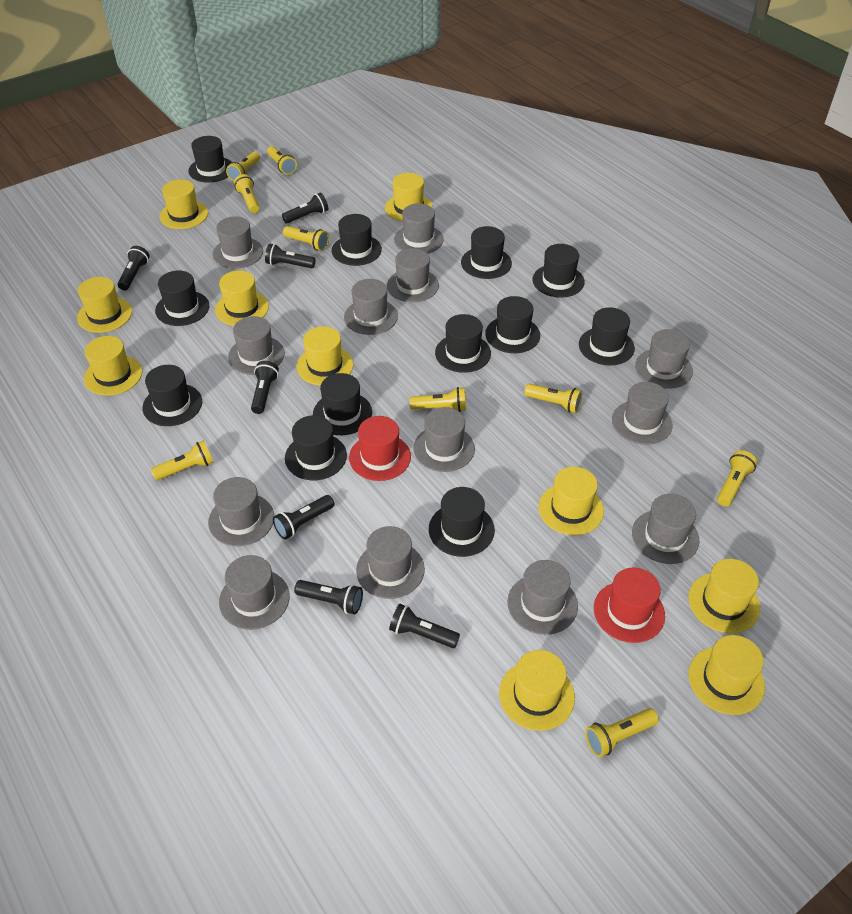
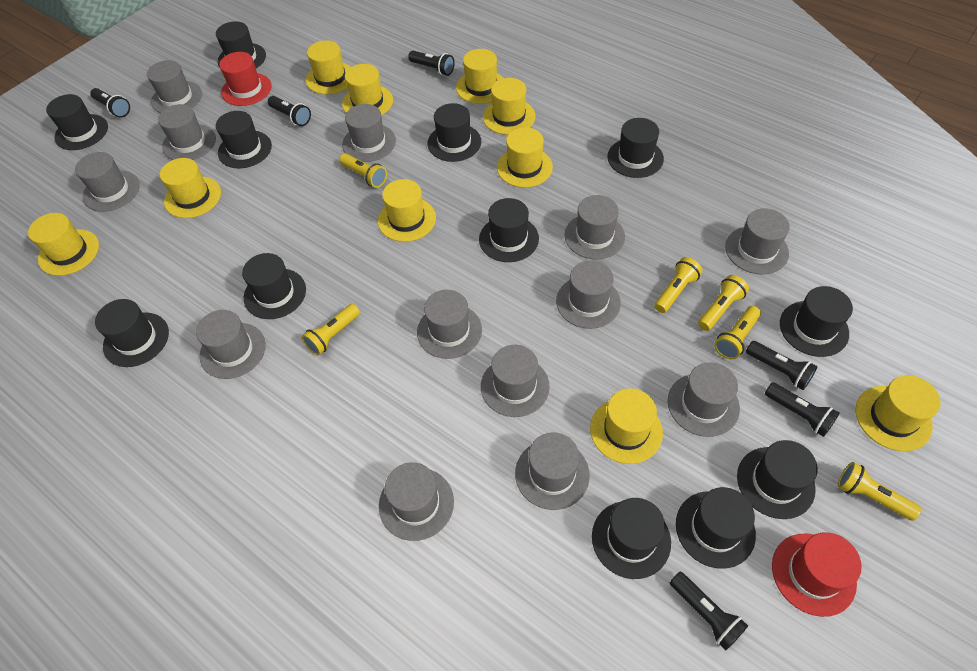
black flashlight: [118,246,150,290] [251,361,279,414] [265,244,316,268] [273,495,335,539] [282,192,328,223] [294,580,363,614] [389,603,460,648] = 7 -> [90,88,130,118] [268,96,311,126] [408,51,455,76] [670,572,748,650] [746,341,818,390] [765,382,840,437] = 6
yellow flashlight: [151,440,214,481] [226,152,260,181] [234,174,260,213] [267,146,297,175] [283,226,329,251] [409,387,466,412] [524,384,582,413] [585,708,659,757] [717,450,757,506] = 9 -> [302,304,360,356] [339,154,387,188] [654,257,703,313] [698,275,749,331] [714,306,761,359] [838,462,921,520] = 6

